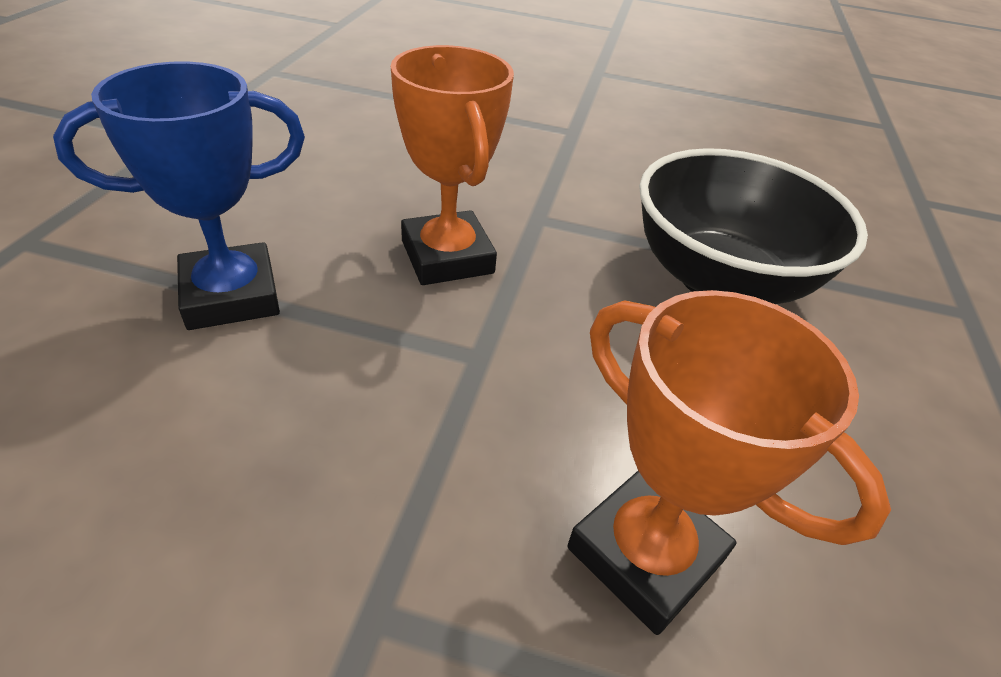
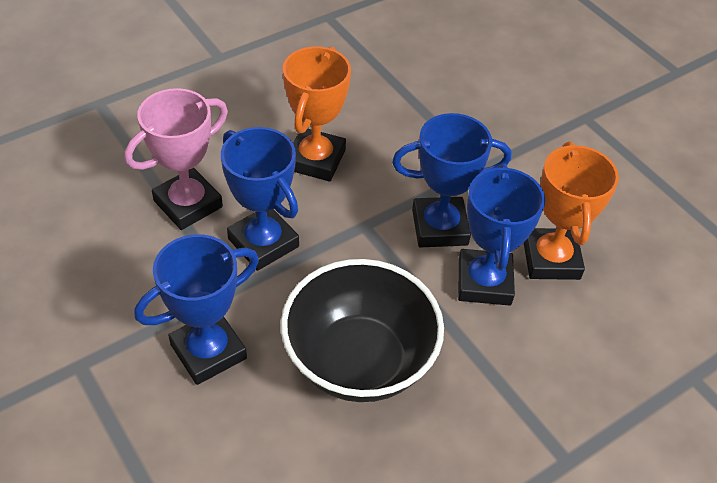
blue trophy: [53,61,305,330] = 1 -> [134,234,259,385] [221,127,299,271] [392,113,511,248] [458,163,545,306] = 4
pink trophy: none = 0 -> [125,88,228,230] = 1

